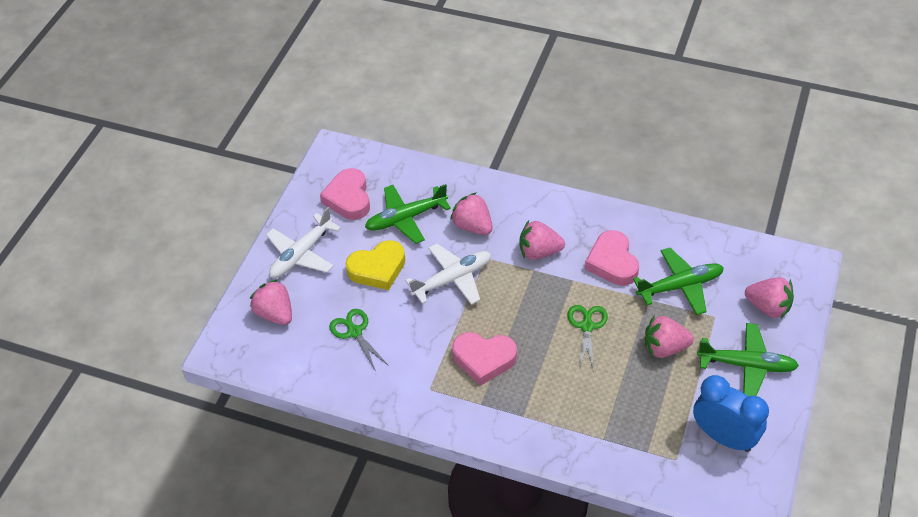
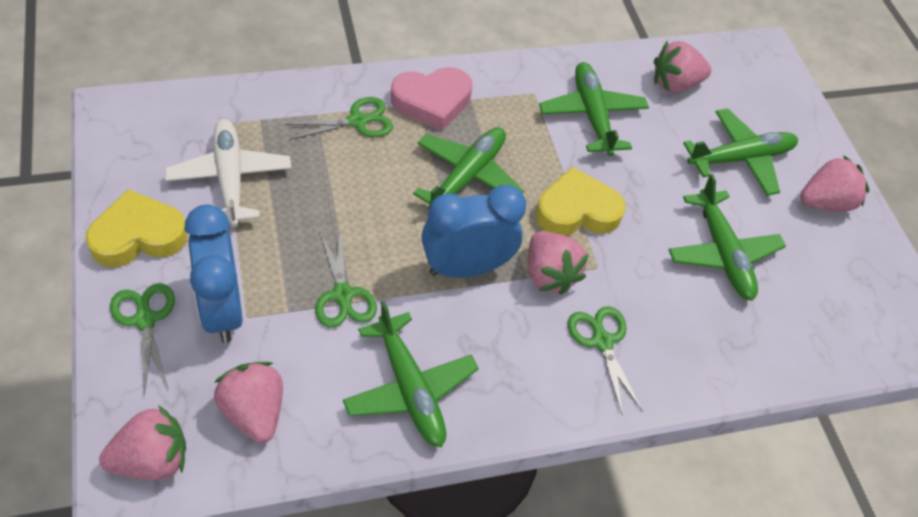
blue clock: [693,375,769,452] = 1 -> [185,204,243,343] [422,185,526,278] = 2
green plane: [365,184,451,244] [633,248,724,315] [697,323,799,396] = 3 -> [343,301,479,447] [413,127,524,210] [539,62,649,156] [668,174,786,301] [683,108,798,196] = 5
green scissors: [329,309,389,371] [567,305,608,372] = 2 -> [110,283,175,396] [285,97,393,140] [315,230,377,328] [568,306,643,414] = 4
pink heart: [320,168,370,220] [452,332,517,386] [585,230,639,286] = 3 -> [391,67,472,131] = 1
white plane: [266,207,341,278] [405,243,491,305] = 2 -> [165,119,292,227] = 1
yellow heart: [345,240,406,290] = 1 -> [85,189,188,267] [536,167,626,236] = 2

